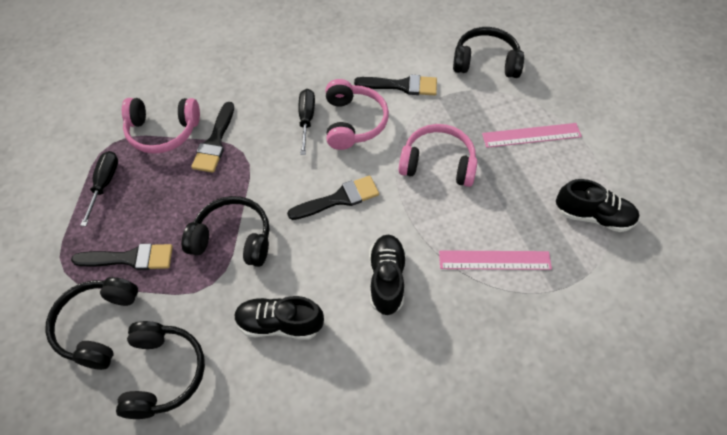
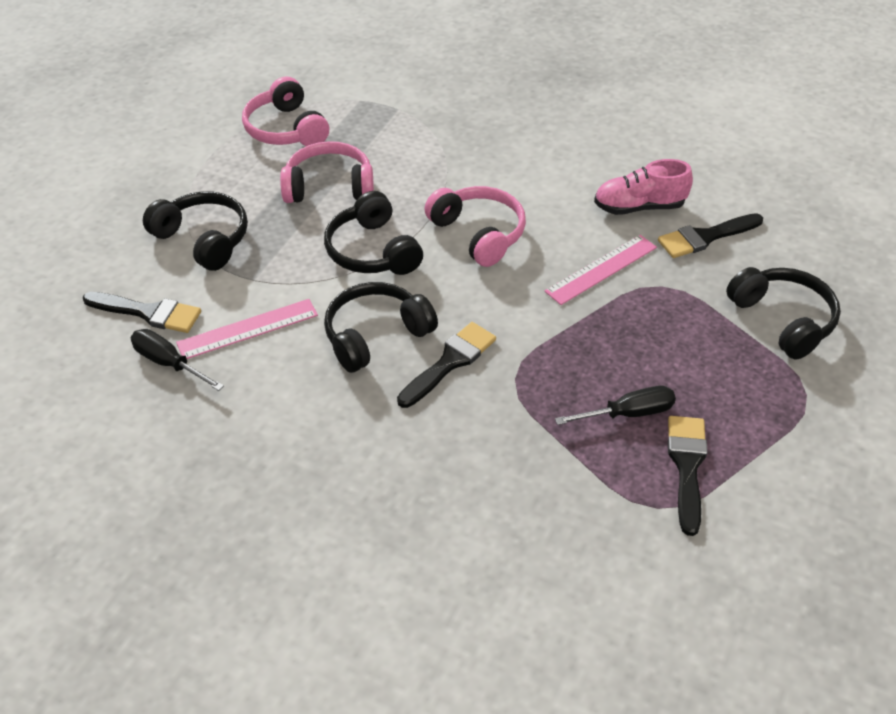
black shoe: [234,296,324,340] [369,235,406,315] [556,179,639,232] = 3 -> none = 0
pink shoe: none = 0 -> [594,159,693,215] = 1

